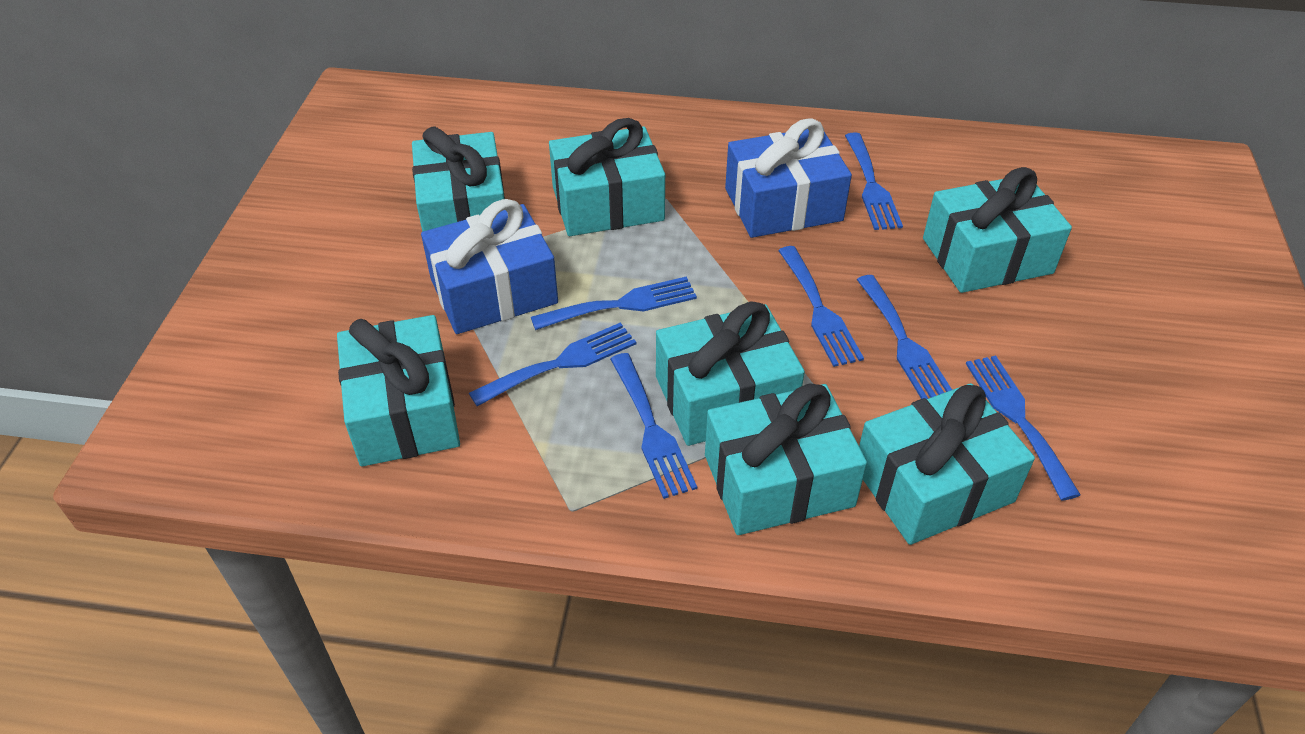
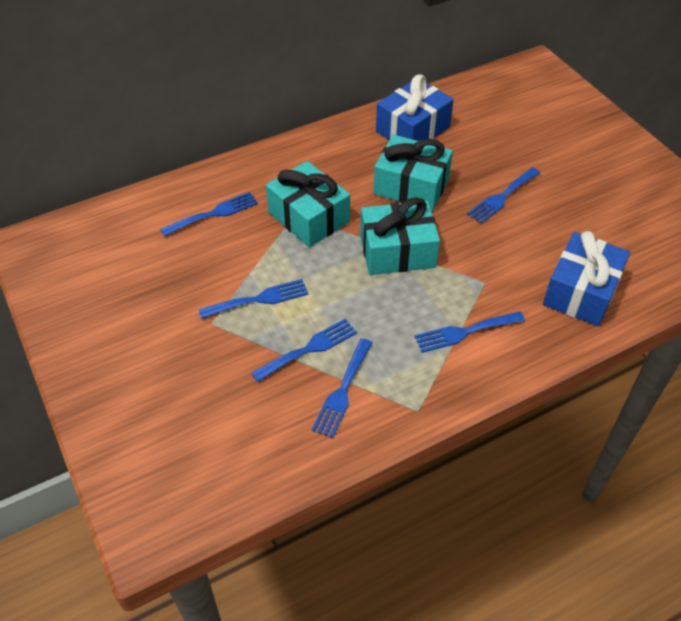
blue fork: [469,323,636,406] [531,277,697,330] [610,353,697,499] [778,246,864,367] [845,132,903,230] [857,275,952,399] [966,355,1081,501] = 7 -> [160,192,258,237] [198,279,308,319] [251,319,357,382] [312,338,373,438] [414,311,525,353] [467,167,540,224] = 6
turquoise gift: [337,315,460,467] [412,126,505,232] [549,118,665,236] [656,301,805,446] [705,383,867,535] [859,383,1035,545] [923,167,1072,293] = 7 -> [266,161,350,247] [360,197,440,275] [373,135,453,211] = 3

